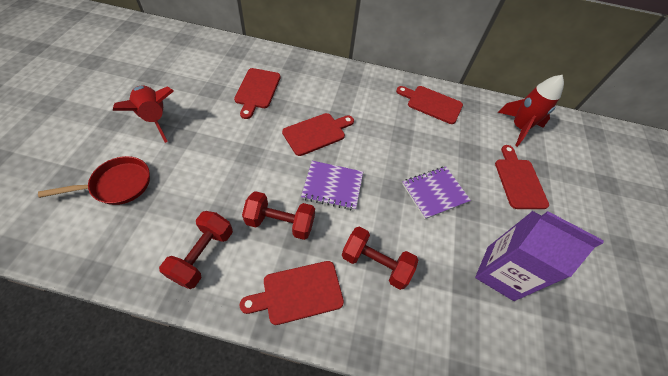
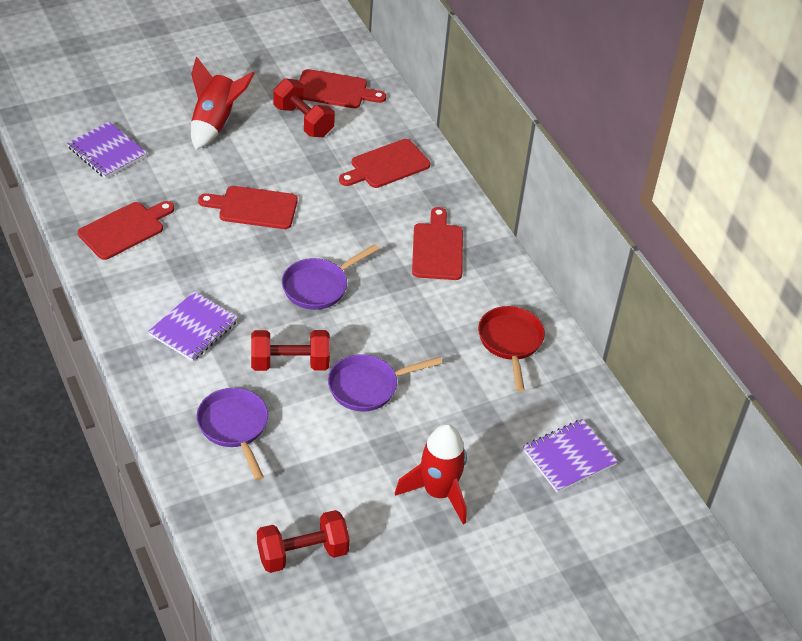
purple carton: [475,211,604,301] = 1 -> none = 0
purple notebook: [301,161,363,210] [402,167,471,219] = 2 -> [67,122,147,178] [148,291,238,361] [523,419,618,493] = 3
purple pan: none = 0 -> [196,388,268,481] [282,244,379,310] [328,355,442,411] = 3

